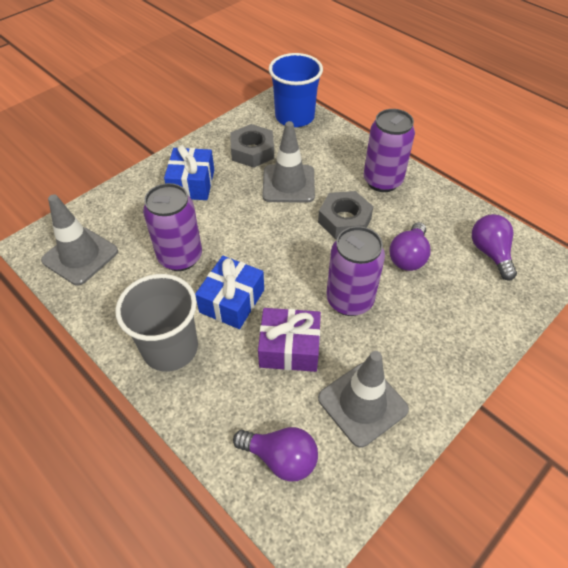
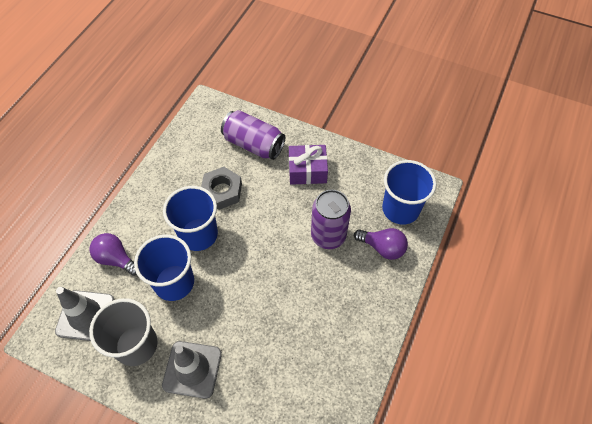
blue cup: [269,53,323,127] = 1 -> [134,235,194,301] [163,186,218,251] [382,160,436,225] = 3
blue gift: [164,145,214,200] [195,256,264,329] = 2 -> none = 0
grey nut: [230,124,274,168] [318,191,374,239] = 2 -> [201,167,242,210] = 1
grey traffic cone: [41,194,118,285] [262,121,315,203] [318,351,409,448] = 3 -> [55,287,115,341] [162,341,222,399] = 2
purple can: [143,183,202,271] [326,226,385,316] [363,109,415,192] = 3 -> [221,110,285,160] [311,190,351,249] = 2
purple light bulb: [233,427,318,482] [389,222,431,271] [472,214,517,280] = 3 -> [90,233,137,276] [354,228,408,260] = 2

